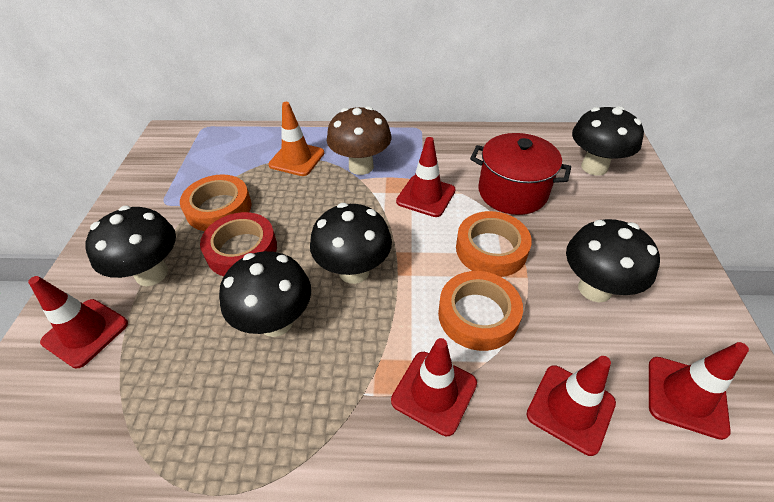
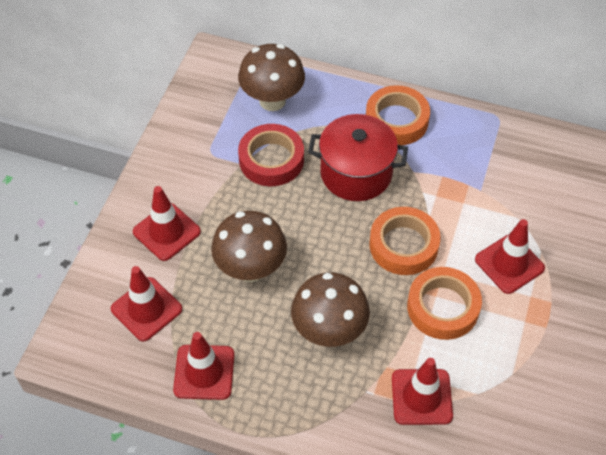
black mushroom: [85,206,176,286] [219,251,311,337] [310,203,392,284] [566,219,660,302] [572,106,644,176] = 5 -> none = 0
brown mushroom: [327,106,392,175] = 1 -> [211,211,287,282] [238,44,305,111] [291,273,370,347] = 3
orange traffic cone: [268,102,324,176] = 1 -> none = 0

